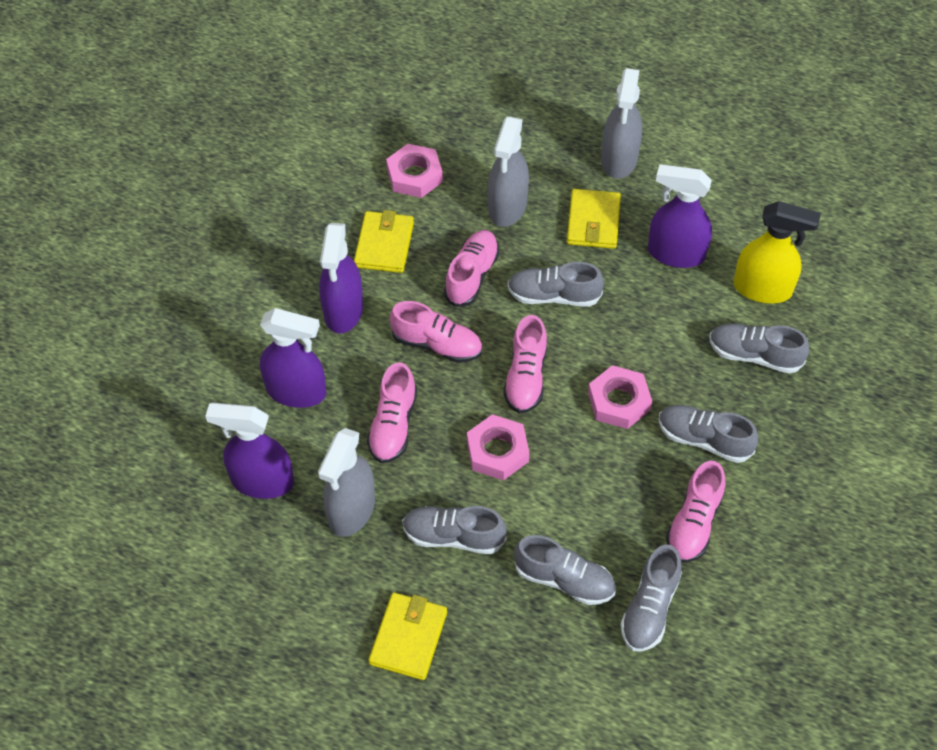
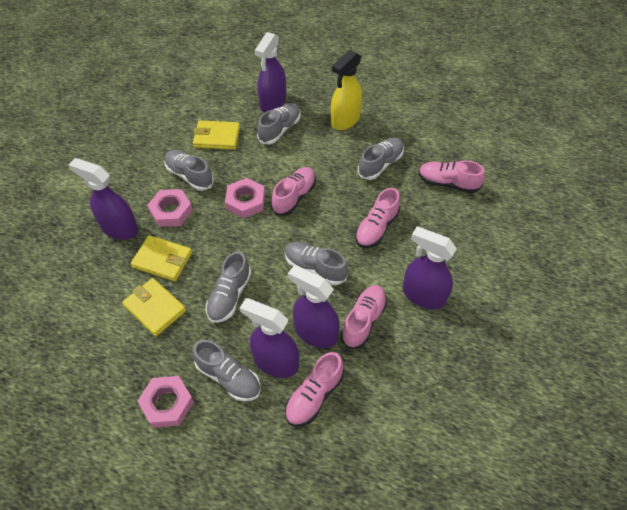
grey spray bottle: [318,428,375,537] [488,116,529,227] [601,68,642,179] = 3 -> none = 0
purple spray bottle: [205,403,294,499] [260,308,326,408] [319,223,363,333] [648,164,712,268] = 4 -> [69,158,138,240] [240,298,299,378] [255,32,286,112] [288,265,340,348] [403,227,457,309] = 5

